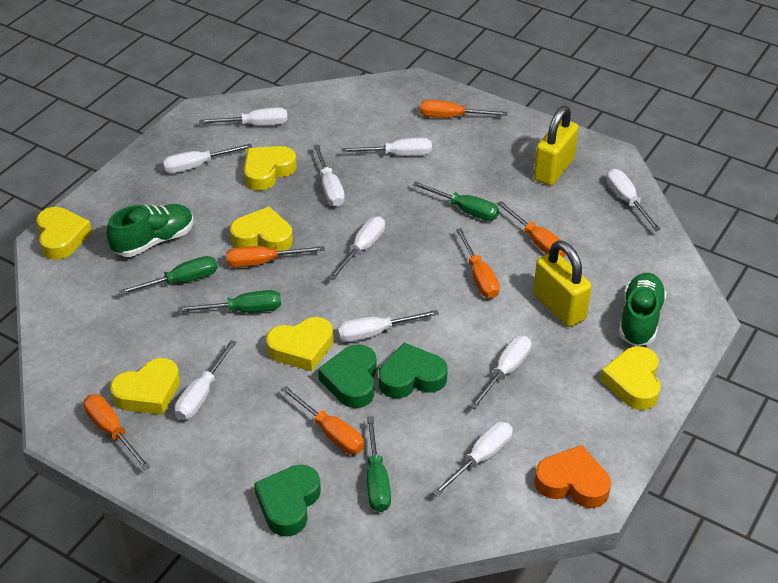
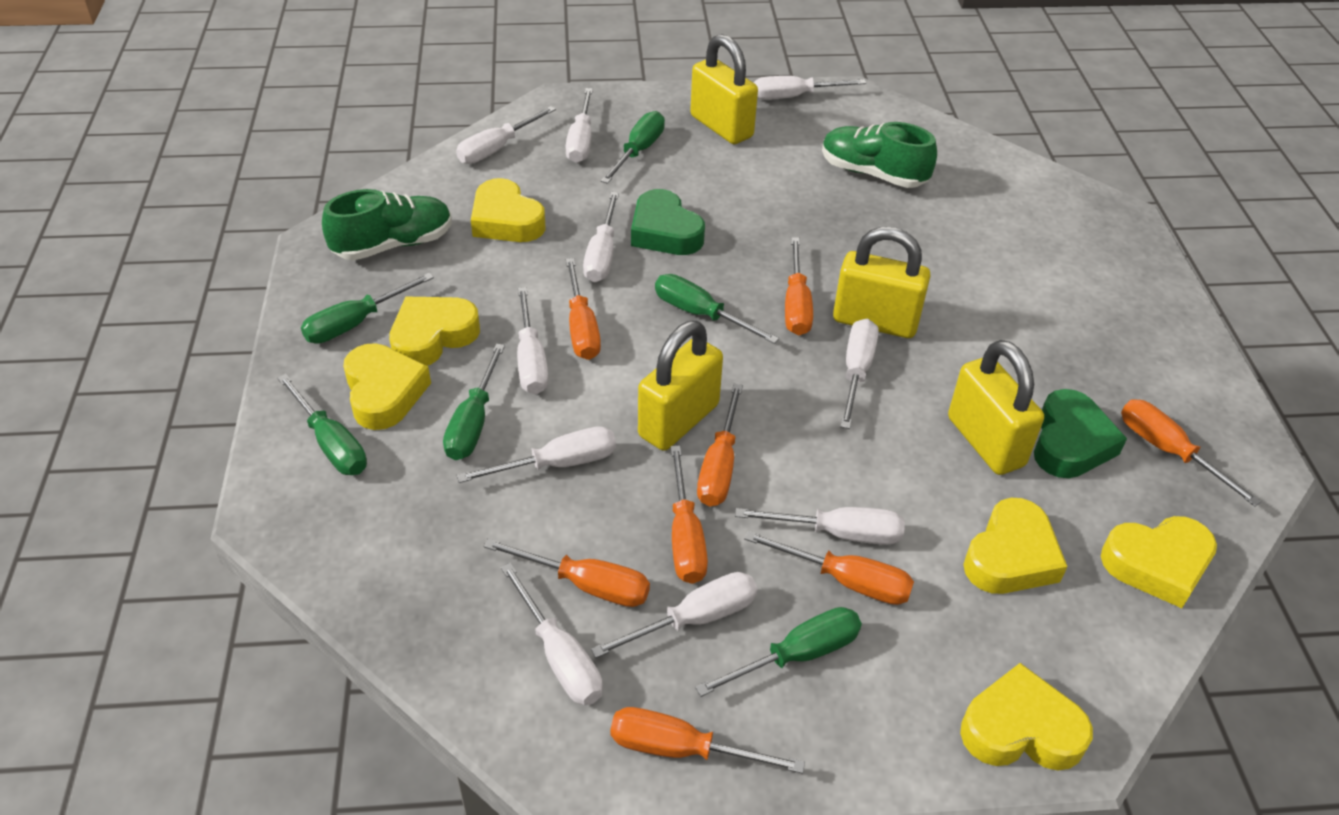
green heart: [254,465,321,536] [318,344,376,408] [379,343,448,398] = 3 -> [631,189,705,255] [1034,389,1127,478] = 2
green screwdriver: [119,256,217,295] [178,290,281,312] [367,416,391,512] [412,181,499,221] = 4 -> [277,374,367,475] [301,273,434,343] [443,344,505,460] [601,111,665,184] [655,274,779,344] [695,607,862,697] = 6
orange heart: [535,445,611,508] = 1 -> none = 0
orange screwdriver: [84,395,151,470] [226,246,325,268] [281,386,364,454] [420,100,507,118] [456,228,500,298] [497,201,566,257] = 6 -> [483,538,650,607] [566,258,601,360] [610,707,805,774] [670,446,708,584] [697,384,743,506] [744,531,914,605] [785,237,813,335] [1121,399,1261,507] = 8
yellow padlock: [533,240,592,327] [534,106,579,186] = 2 -> [638,321,723,451] [690,34,758,144] [833,227,931,338] [948,340,1044,475] = 4

